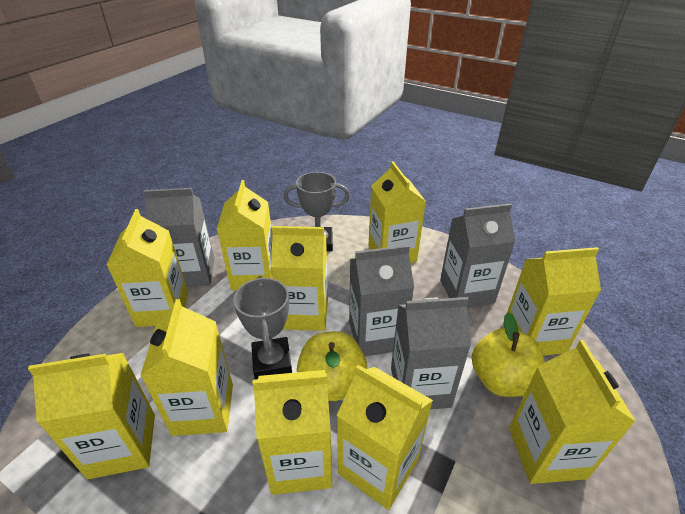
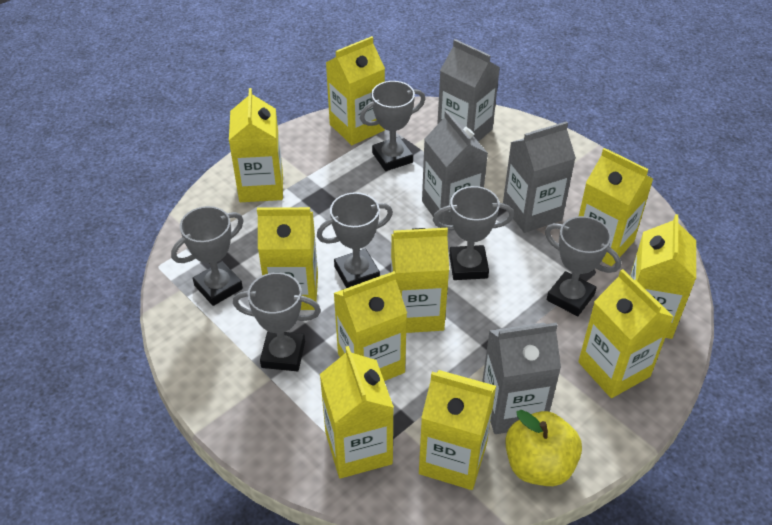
grey trophy: [233,276,292,379] [283,172,350,251] = 2 -> [171,206,244,306] [233,272,321,371] [317,192,393,288] [360,81,425,171] [433,186,514,280] [545,216,621,316] = 6
yellow apple: [297,331,367,401] [472,312,545,397] = 2 -> [505,410,582,486] = 1

